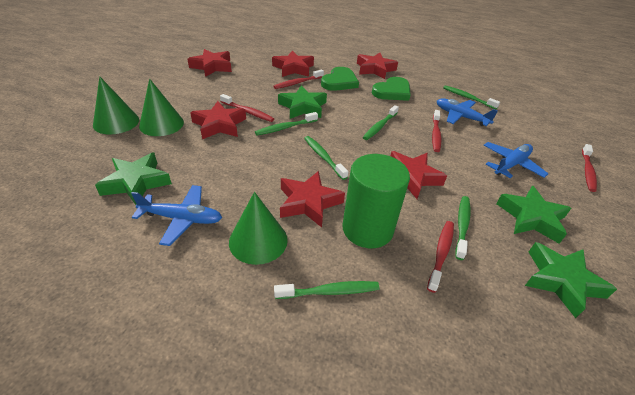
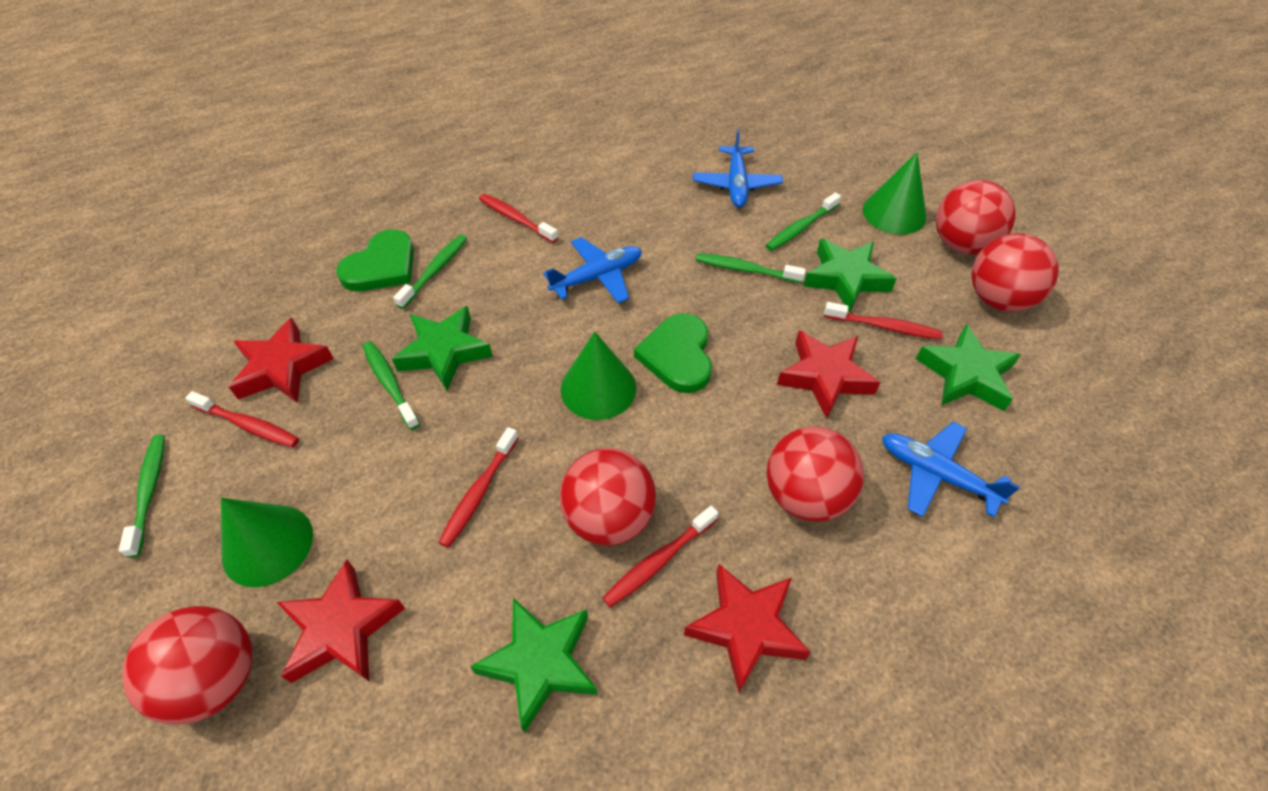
green cylinder: [342,154,410,248] = 1 -> none = 0
green toothbrush: [255,112,318,135] [274,281,379,299] [304,136,348,180] [363,105,399,140] [443,85,500,109] [455,196,470,260] = 6 -> [119,435,165,558] [363,341,420,430] [393,235,467,309] [696,253,806,283] [766,192,841,251] = 5
red ball: none = 0 -> [122,606,252,725] [559,448,656,545] [767,427,864,522] [936,180,1016,254] [971,233,1059,312] = 5
red star: [187,49,232,77] [190,101,246,139] [272,51,314,77] [280,171,345,228] [357,53,398,79] [391,151,447,199] = 6 -> [229,318,334,403] [276,560,405,683] [684,564,811,692] [777,330,881,418] = 4

